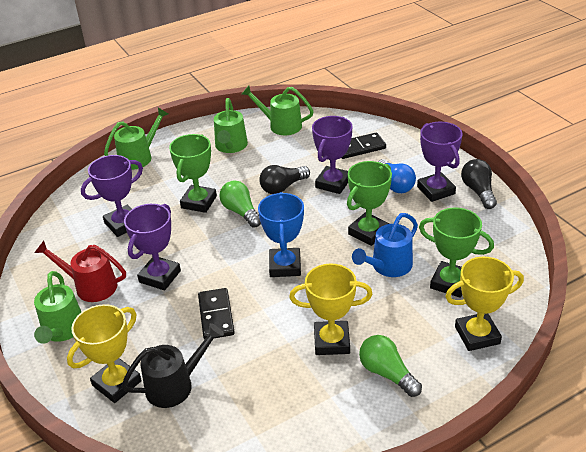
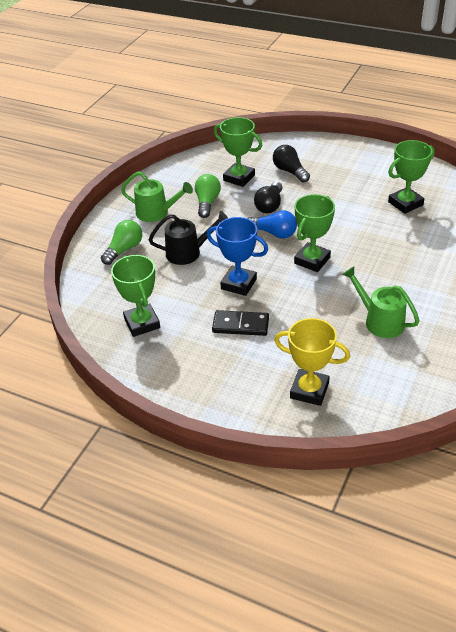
black domino: [198,288,235,339] [341,132,386,159] = 2 -> [212,310,269,336] = 1
blue watering can: [352,213,418,277] = 1 -> none = 0
green trophy: [169,134,217,213] [347,161,392,246] [419,207,494,298] = 3 -> [111,255,160,337] [214,117,262,187] [294,194,335,272] [388,140,435,214] = 4
green watering can: [34,271,81,344] [104,108,168,170] [214,98,248,153] [241,86,314,135] = 4 -> [121,171,193,222] [342,266,420,338] = 2
purple trophy: [81,155,143,237] [124,204,181,290] [312,116,353,194] [417,122,462,202] = 4 -> none = 0
red watering can: [34,241,126,302] = 1 -> none = 0
yellow trophy: [67,304,142,403] [289,264,373,355] [445,257,524,351] = 3 -> [274,318,350,406] = 1

